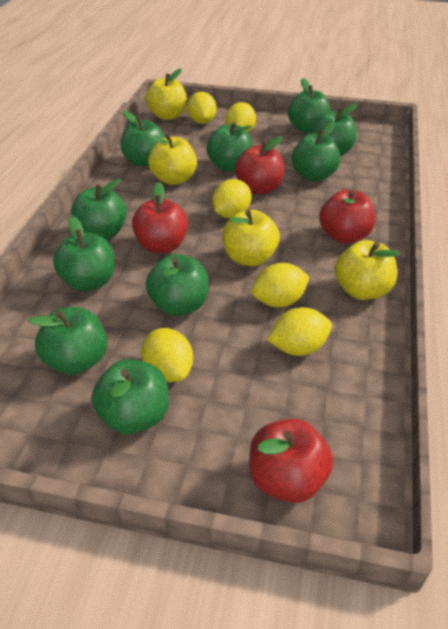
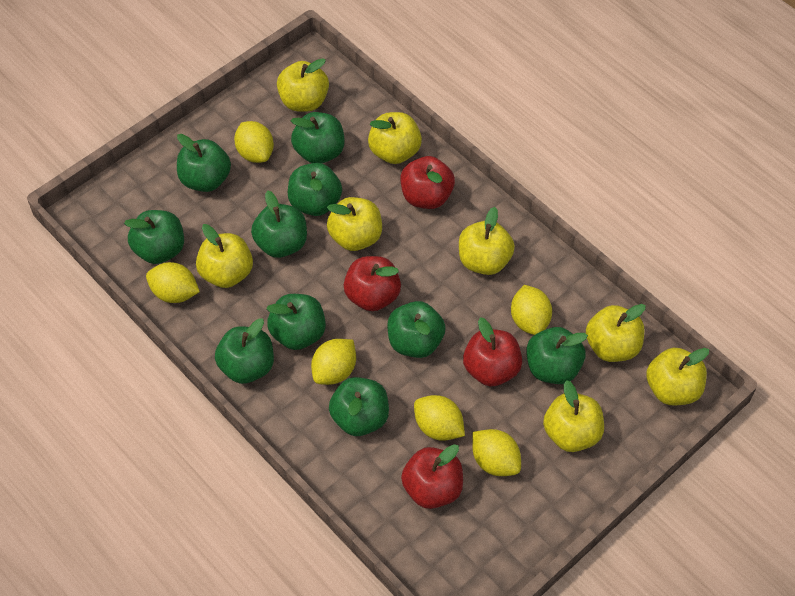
yellow apple: [146,69,187,120] [147,134,197,185] [223,210,280,266] [334,240,400,300] = 4 -> [196,224,253,288] [277,58,329,112] [327,197,382,251] [368,112,422,164] [459,207,515,275] [543,380,604,452] [586,304,646,362] [646,348,709,405] = 8

